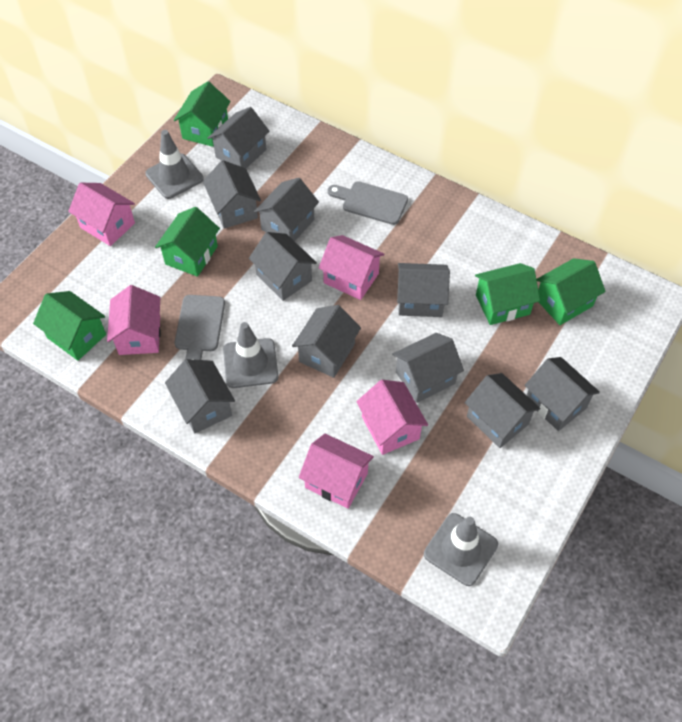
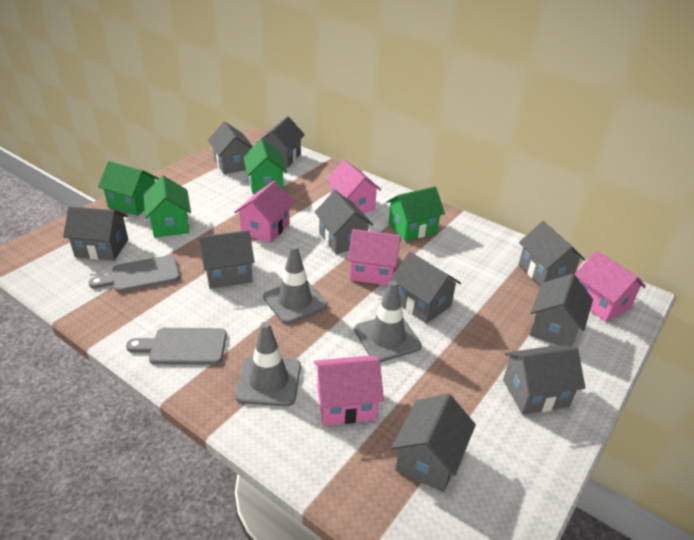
green house: [33,291,106,361] [155,207,220,277] [174,81,231,147] [475,263,540,325] [536,258,606,325] = 5 -> [98,161,159,216] [144,176,191,238] [243,139,287,194] [386,186,445,241] = 4

